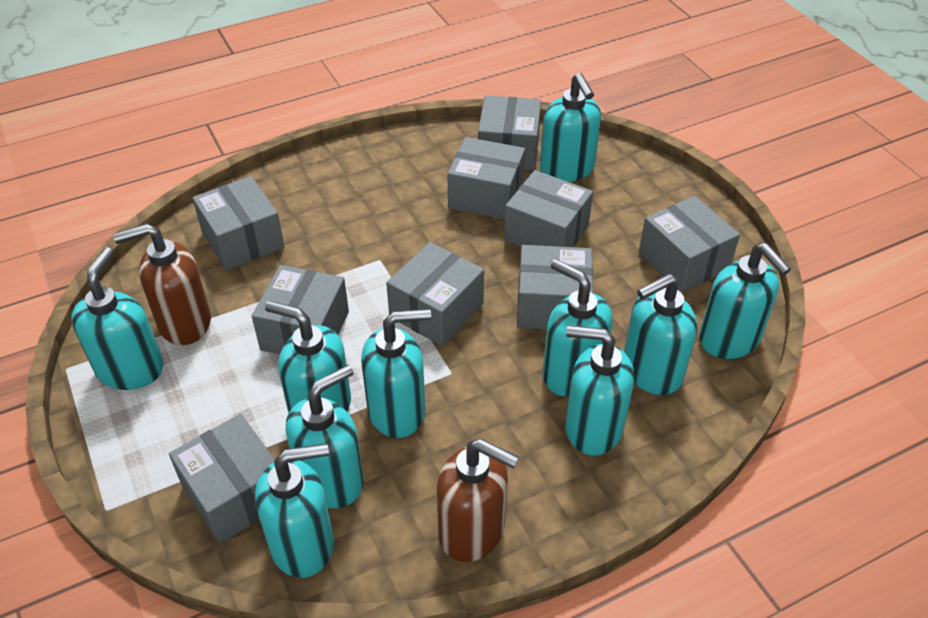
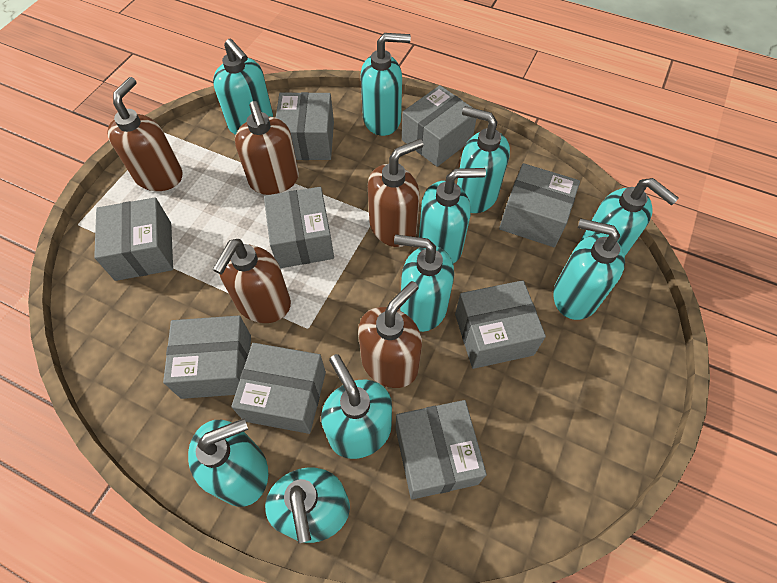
brown soap dispenser: [113,224,211,345] [437,439,519,562] = 2 -> [107,77,182,191] [213,239,291,323] [235,101,299,195] [358,281,422,388] [368,139,423,247] = 5

